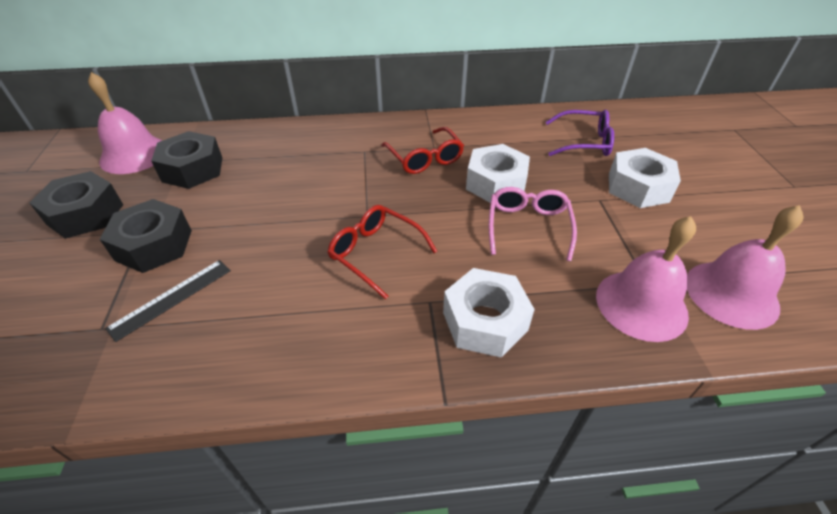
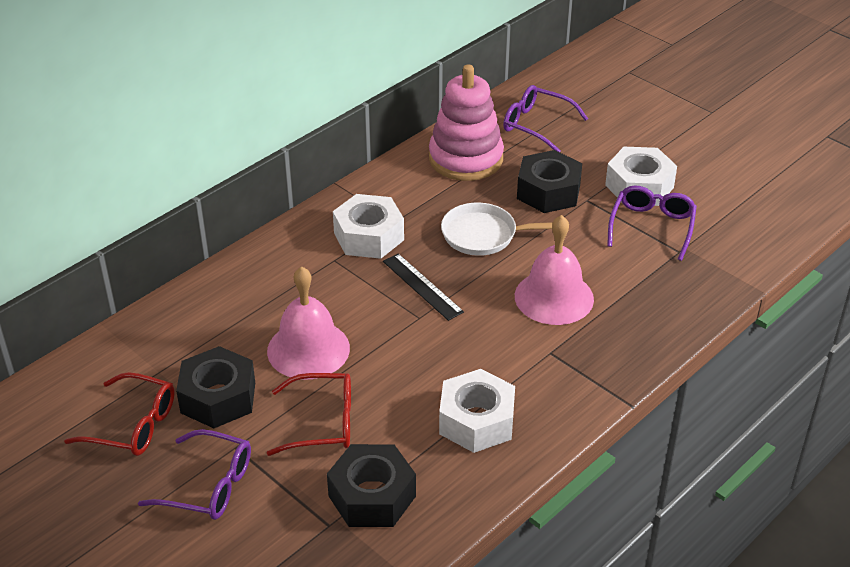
pink bell: [88,72,162,174] [596,216,696,342] [687,205,804,330] = 3 -> [267,266,350,380] [515,215,594,325] = 2
pink glasses: [489,187,577,261] = 1 -> none = 0
pink stacking toy: none = 0 -> [429,65,504,181] = 1
purple glasses: [546,110,614,156] = 1 -> [138,429,251,520] [503,85,588,152] [607,185,697,261] = 3
white pan: none = 0 -> [441,203,553,256] = 1

